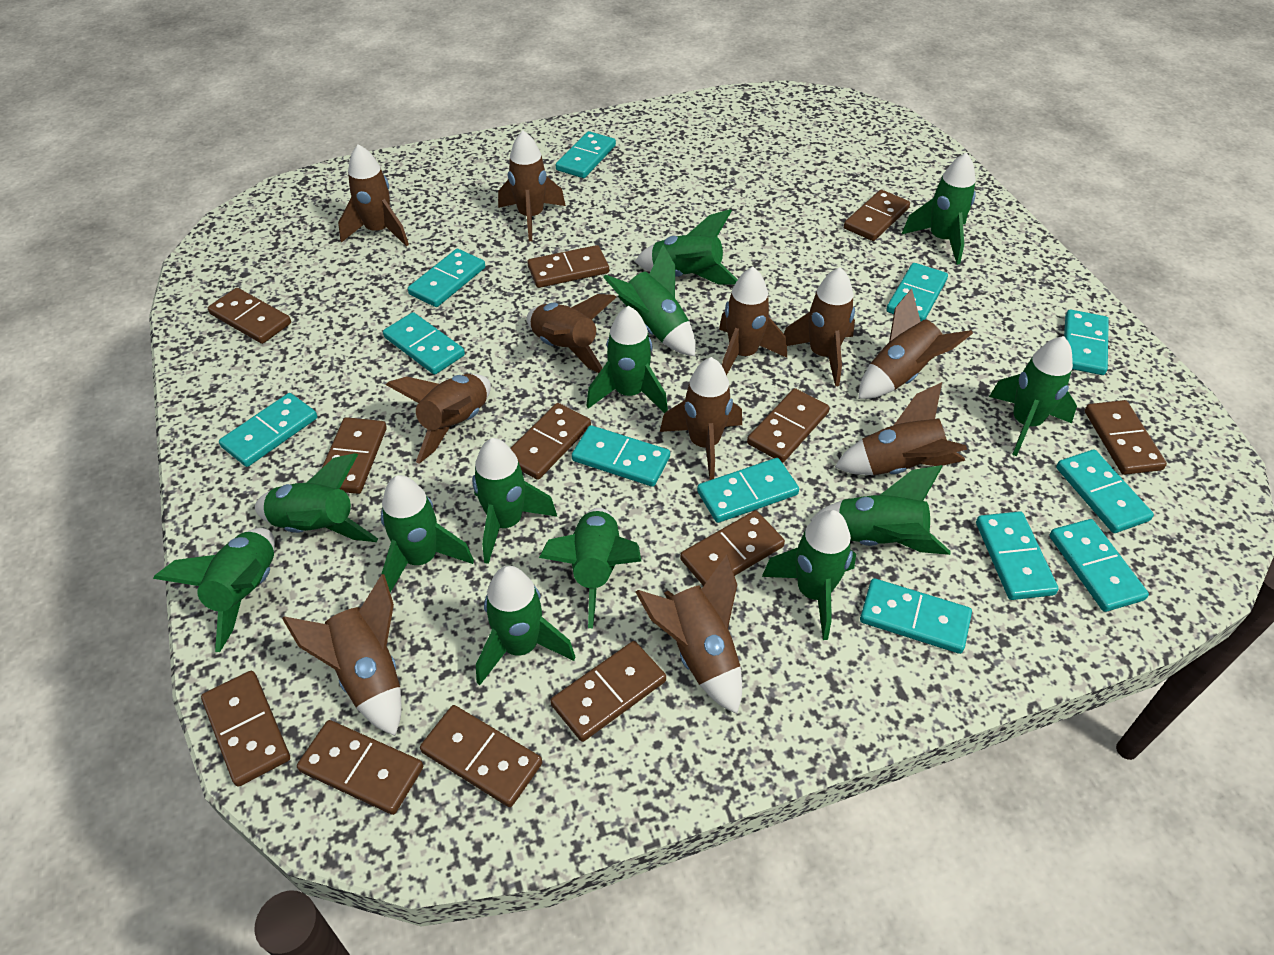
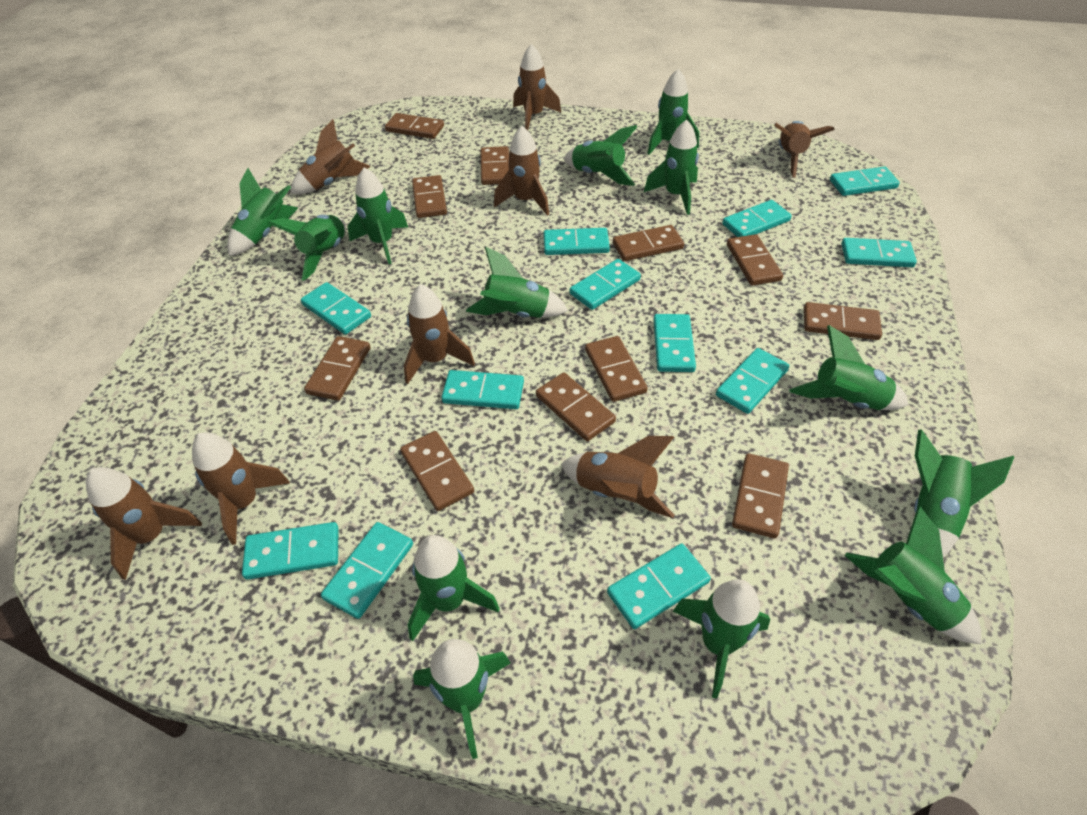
brown domino: [201,671,290,787] [208,288,291,344] [297,720,423,815] [321,417,387,494] [420,705,542,807] [510,403,591,480] [527,245,609,288] [550,641,666,742] [680,511,785,586] [747,388,830,463] [844,190,910,241] [1085,400,1167,475] = 12 -> [304,336,370,401] [385,113,444,139] [400,431,474,511] [412,175,447,218] [480,146,509,185] [536,372,616,441] [585,336,648,402] [613,225,684,261] [727,234,783,286] [732,453,789,538] [804,302,882,340] = 11
brown rocket: [282,574,402,736] [338,144,409,247] [386,374,491,464] [498,130,566,241] [527,294,616,373] [636,555,742,714] [660,357,742,480] [719,267,787,376] [784,267,855,386] [835,382,967,475] [858,289,973,399] = 11 -> [86,467,202,580] [192,432,290,545] [291,119,371,194] [404,284,475,384] [494,126,549,216] [513,44,561,130] [561,436,675,518] [774,121,835,178] = 8

